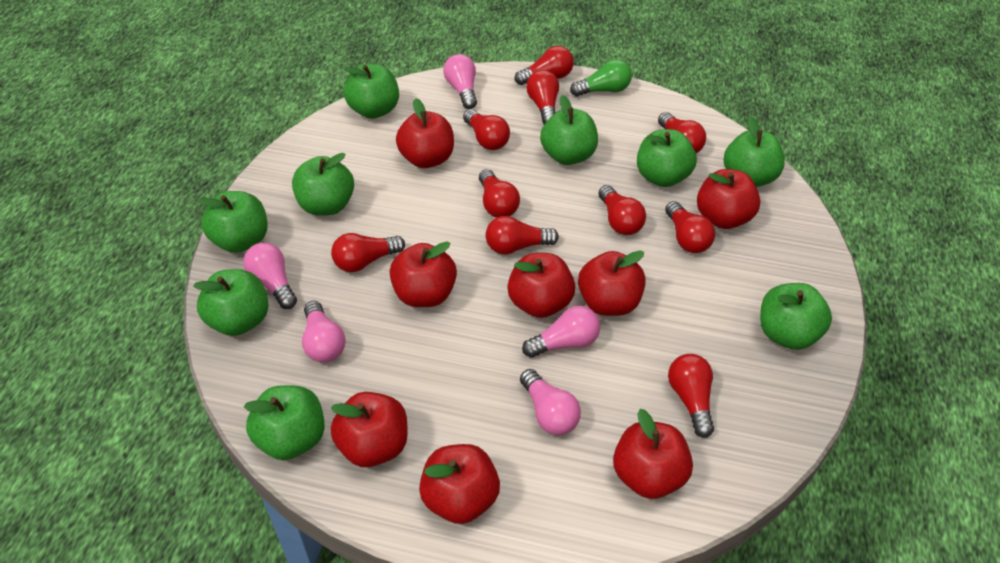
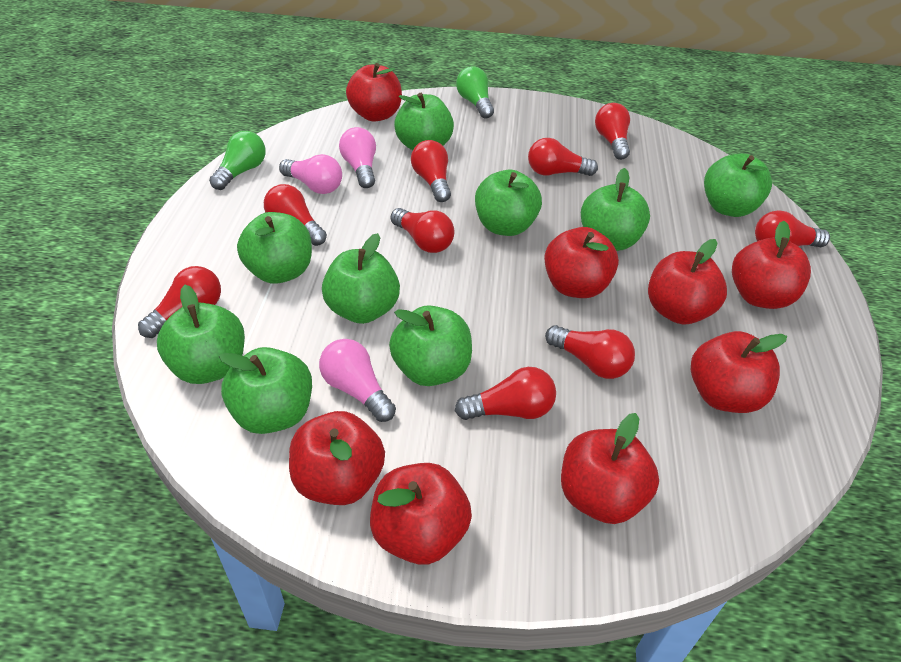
green light bulb: [570,59,632,97] = 1 -> [209,131,266,190] [456,66,494,118] = 2
pink light bulb: [243,243,297,309] [302,301,346,363] [443,54,477,109] [520,369,581,435] [522,306,600,358] = 5 -> [279,154,342,194] [319,339,396,422] [339,127,376,188] = 3
red light bulb: [331,233,405,272] [463,109,510,150] [479,169,520,218] [486,216,559,255] [515,46,574,85] [526,70,559,125] [598,185,646,235] [658,112,706,153] [665,201,715,253] [668,354,714,438] = 10 -> [138,266,221,338] [264,184,327,246] [390,208,455,253] [411,140,451,202] [455,367,556,420] [528,138,598,176] [545,325,635,379] [595,103,630,160] [755,210,830,247] = 9

